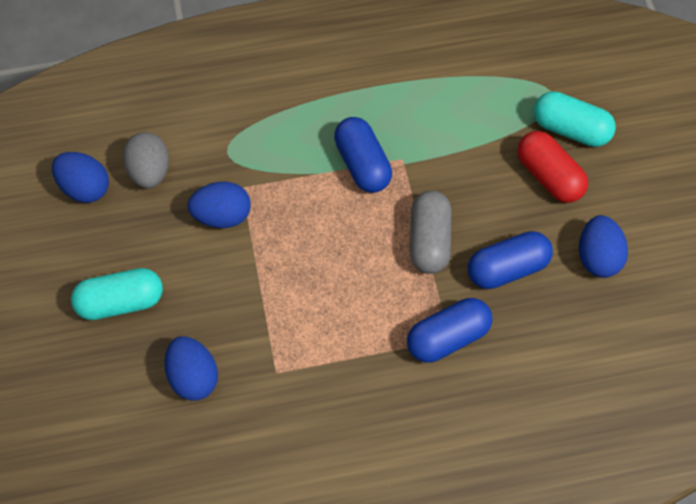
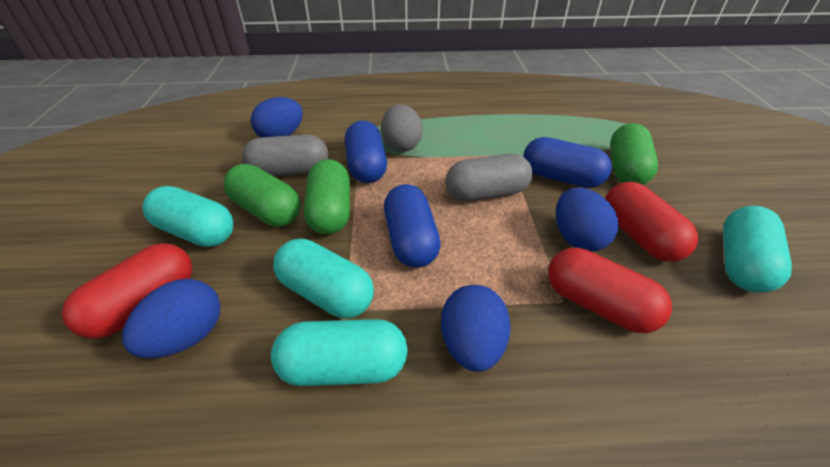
green capsule: none = 0 -> [223,164,301,227] [304,159,350,234] [610,123,658,185] = 3
grey capsule: [410,191,452,274] = 1 -> [242,135,328,176] [445,154,532,202] = 2
red capsule: [517,131,588,203] = 1 -> [62,243,192,339] [548,248,672,333] [605,182,698,262] = 3
turquoise capsule: [71,268,163,320] [533,91,616,147] = 2 -> [142,186,233,247] [271,319,408,386] [273,239,374,318] [723,206,792,293] = 4

